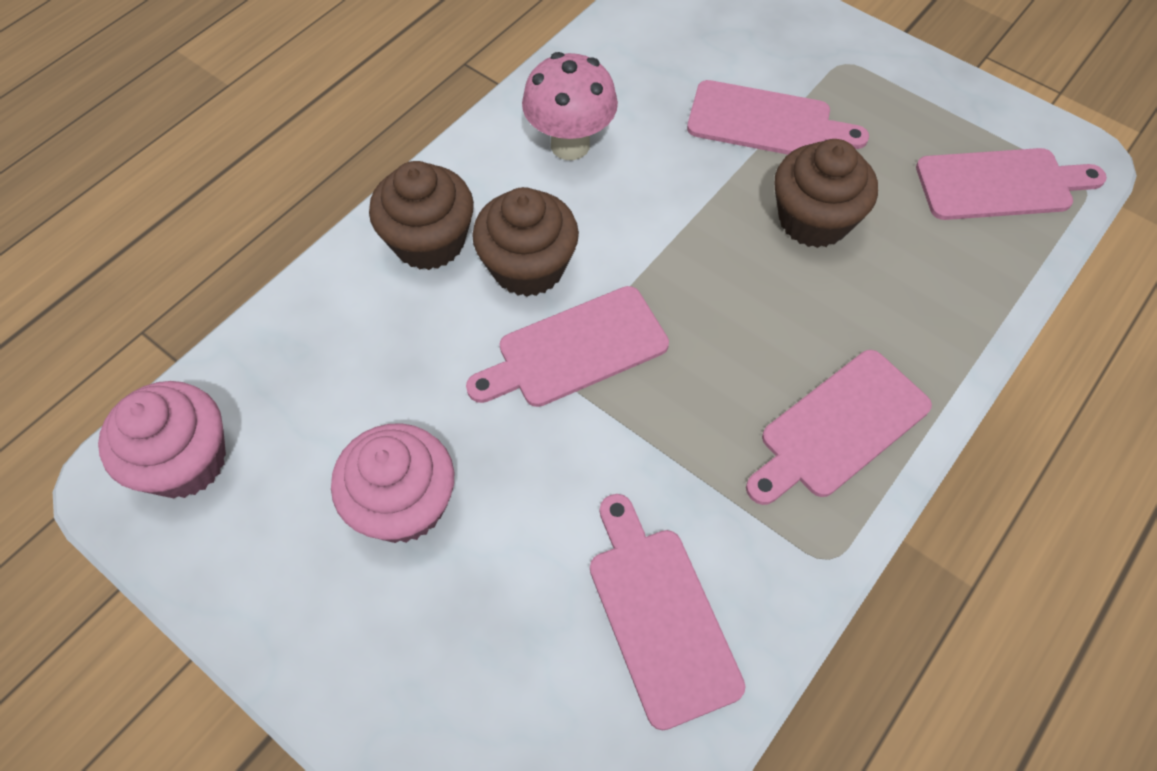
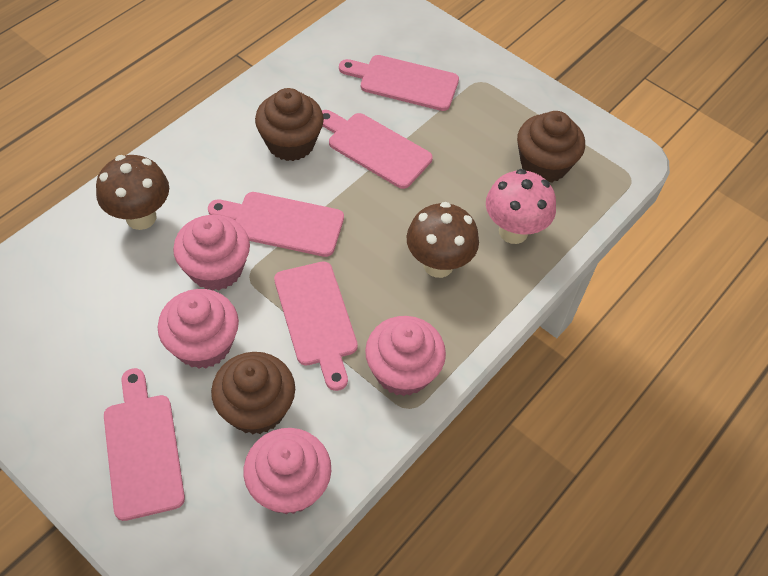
brown mushroom: none = 0 -> [96,155,169,230] [407,202,479,278] = 2
pink cupcake: [98,381,226,498] [331,423,454,543] = 2 -> [158,289,239,369] [173,215,250,290] [244,428,331,514] [365,316,446,396] = 4

